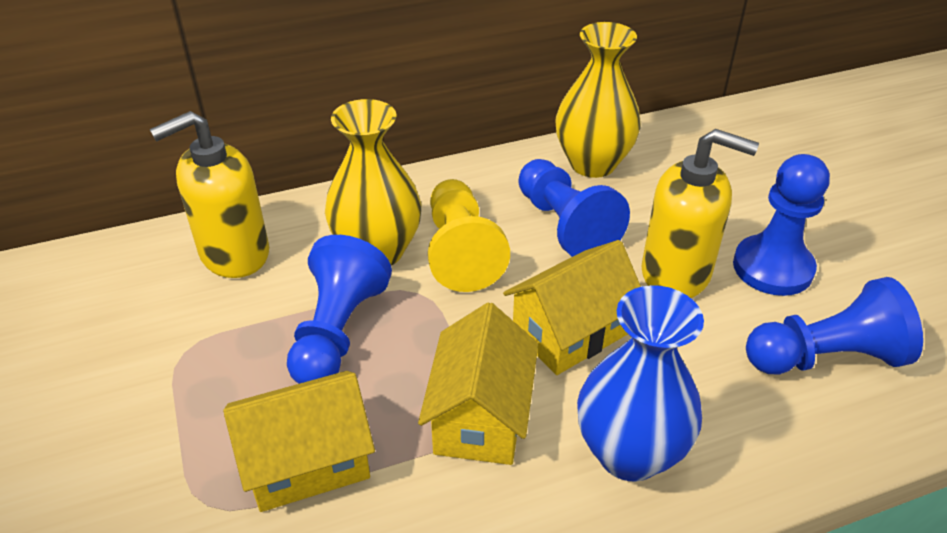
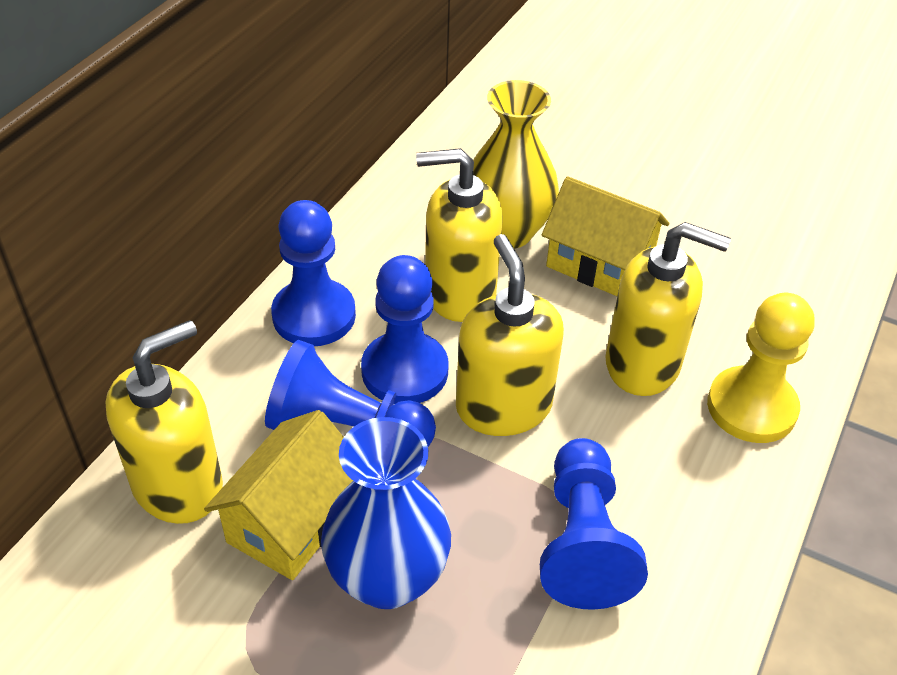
yellow house: [223,371,375,512] [418,303,538,465] [503,240,641,375] = 3 -> [204,410,353,580] [542,176,669,296] = 2
yellow soap dispenser: [150,111,269,278] [641,129,759,298] = 2 -> [105,320,223,524] [416,148,503,322] [456,234,564,436] [605,222,731,396] = 4
yellow vase: [325,99,421,266] [556,22,641,178] = 2 -> [473,80,559,249] = 1

